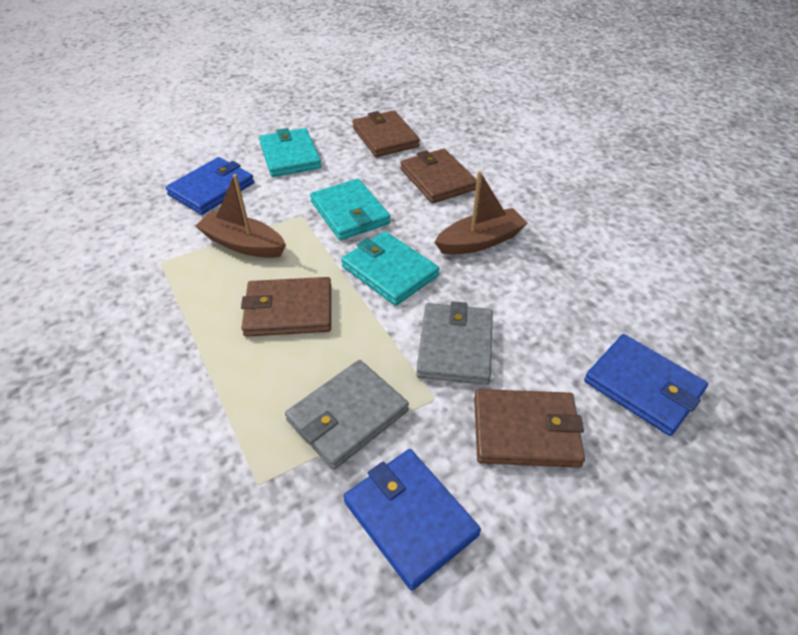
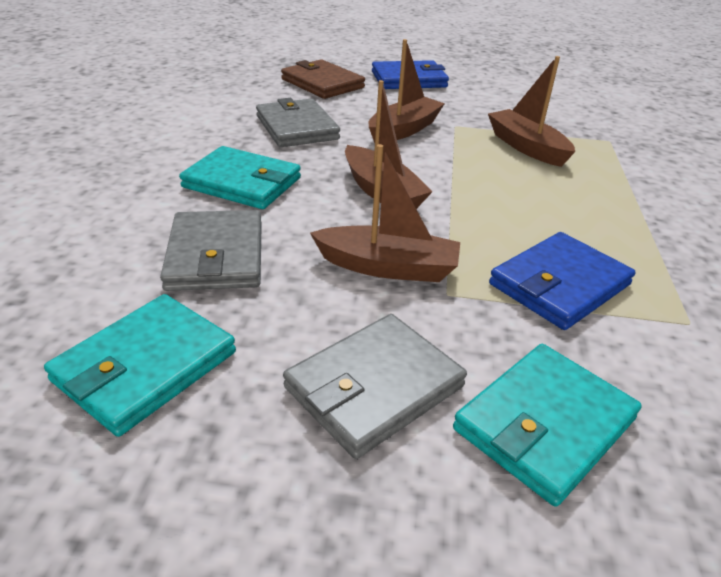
blue wallet: [165,157,254,215] [343,449,481,590] [584,334,708,436] = 3 -> [372,60,449,89] [489,232,635,330] = 2
brown boat: [195,174,286,258] [435,171,528,255] = 2 -> [310,144,460,282] [345,80,433,209] [368,39,445,143] [488,56,575,167] = 4
brown wallet: [241,277,331,337] [352,110,420,157] [401,149,477,204] [474,389,585,468] = 4 -> [281,59,365,99] = 1
grey wallet: [285,360,409,469] [416,301,493,385] = 2 -> [160,210,262,291] [256,98,340,147] [283,314,467,459] = 3

